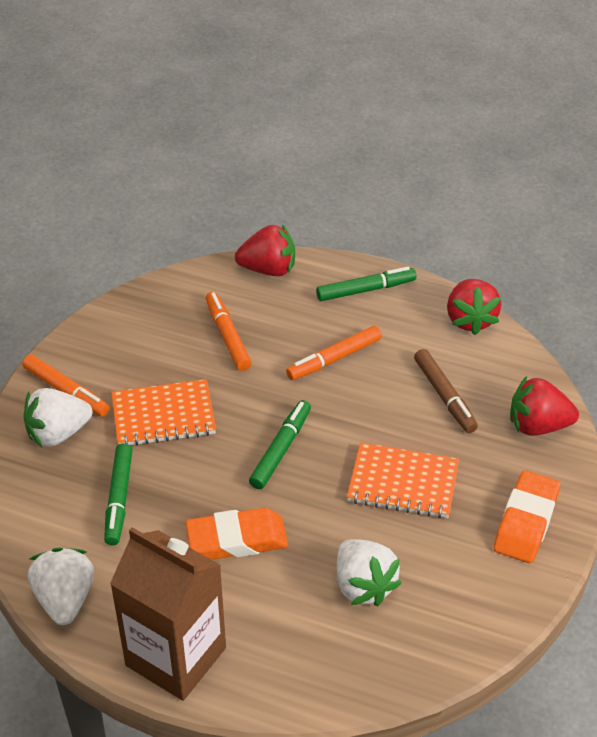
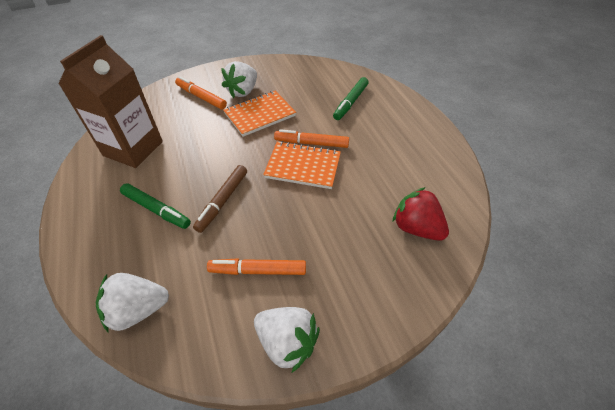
green marker: [104,443,133,545] [249,400,311,489] [316,267,416,301] = 3 -> [120,183,191,229] [333,77,368,120] = 2
orange eraser: [186,508,288,560] [494,470,560,563] = 2 -> none = 0
red strawberry: [235,224,295,276] [447,279,502,335] [510,376,579,436] = 3 -> [393,187,449,241] = 1

